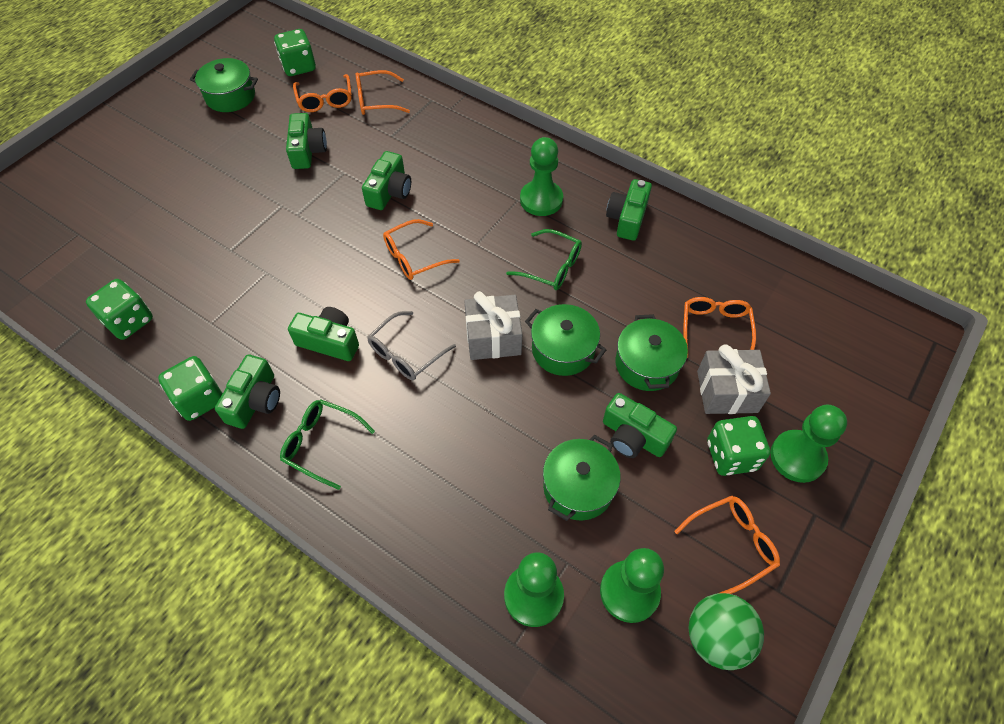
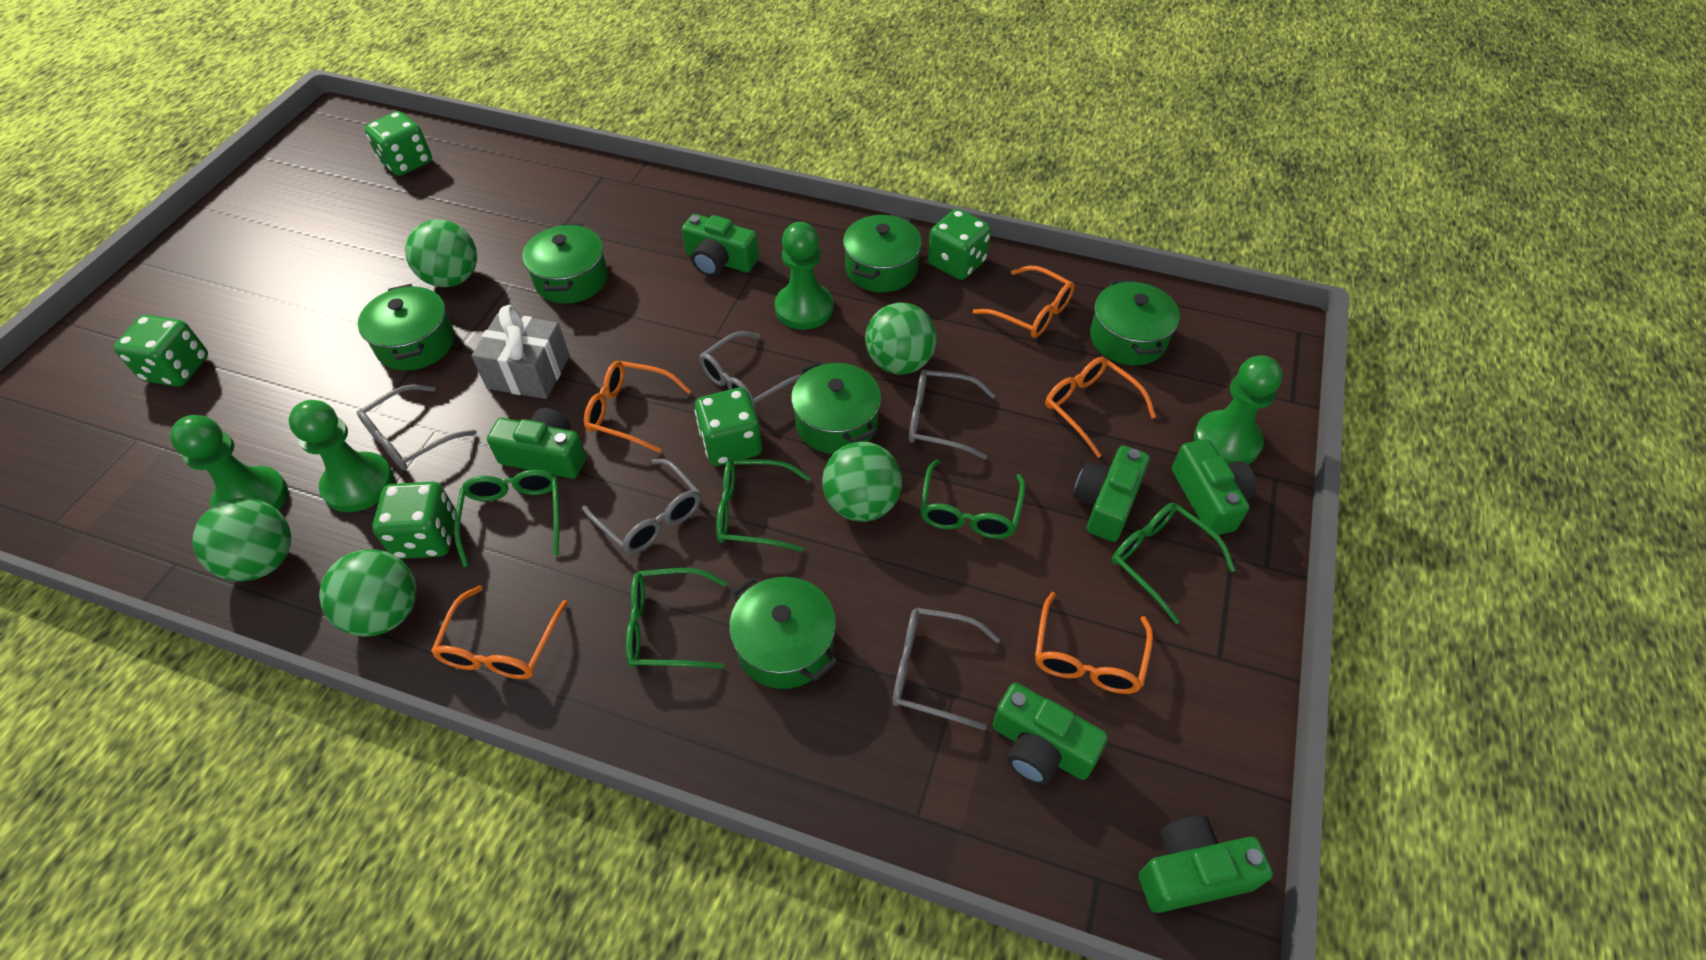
green ball: [688,593,764,670] = 1 -> [192,498,291,581] [319,549,416,637] [405,219,477,287] [822,442,902,522] [865,302,937,374] = 5
green dice: [86,279,153,340] [158,356,223,421] [274,29,316,76] [707,416,770,476] = 4 -> [114,315,208,387] [365,111,432,176] [372,482,456,559] [695,388,762,466] [928,209,991,280] = 5
green glasses: [280,399,375,490] [506,229,582,290] = 2 -> [454,470,559,567] [626,568,727,669] [716,459,811,552] [920,459,1026,539] [1112,503,1235,624] = 5
green pot: [190,58,258,112] [525,304,606,376] [543,435,621,521] [615,314,688,391] = 4 -> [358,284,454,371] [522,223,608,304] [729,577,838,689] [791,361,881,454] [843,214,922,292] [1090,279,1180,365] = 6
grey gift: [465,291,522,360] [697,344,771,414] = 2 -> [472,305,570,399] = 1
grey glasses: [368,311,456,380] = 1 -> [357,384,477,470] [582,459,701,554] [699,331,801,408] [893,608,1000,730] [909,370,995,460] = 5

